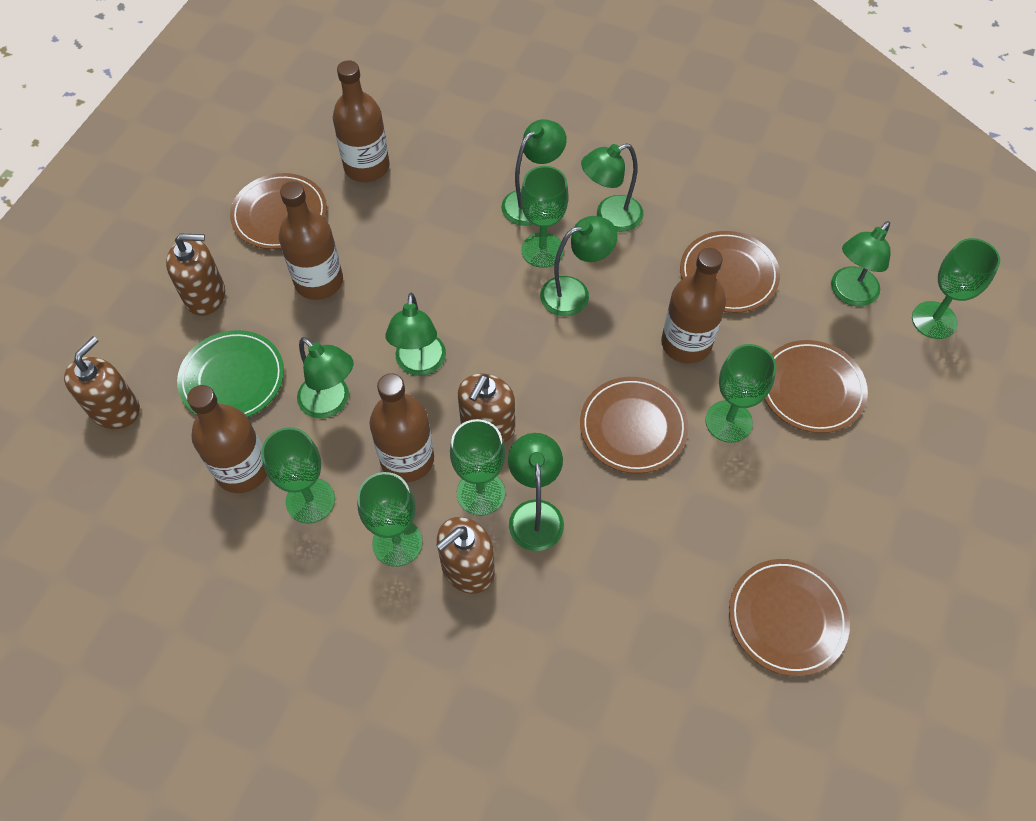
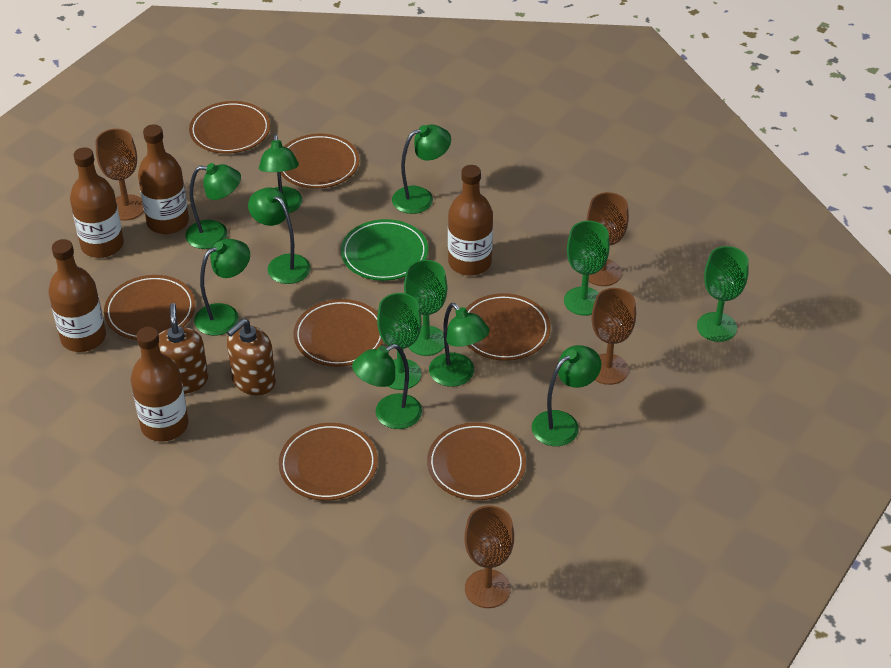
brown goblet: none = 0 -> [95,129,144,220] [464,506,514,608] [587,192,629,286] [592,288,636,385] = 4
brown plate: [230,173,327,249] [580,377,689,474] [680,231,780,313] [729,559,850,676] [765,340,868,433] = 5 -> [104,275,195,340] [189,101,270,154] [279,423,378,501] [281,134,359,189] [294,299,384,367] [427,422,526,500] [466,293,551,361] = 7
brown soap dispenser: [64,337,140,429] [166,234,225,316] [436,517,495,594] [458,374,515,443] = 4 -> [158,303,208,394] [227,319,276,395] = 2
green goblet: [261,427,335,524] [357,472,422,567] [450,419,505,516] [521,166,569,268] [705,344,776,443] [912,238,1000,339] = 6 -> [377,293,422,390] [404,260,447,356] [564,221,610,316] [697,246,749,342] = 4
green lamp: [297,337,354,419] [386,293,446,376] [501,119,567,226] [508,433,564,551] [540,216,618,316] [581,143,644,232] [831,221,891,306] = 7 -> [185,163,241,249] [194,239,250,336] [248,187,311,284] [259,134,302,214] [352,344,422,429] [392,125,451,214] [429,303,490,387] [532,345,601,446] = 8

